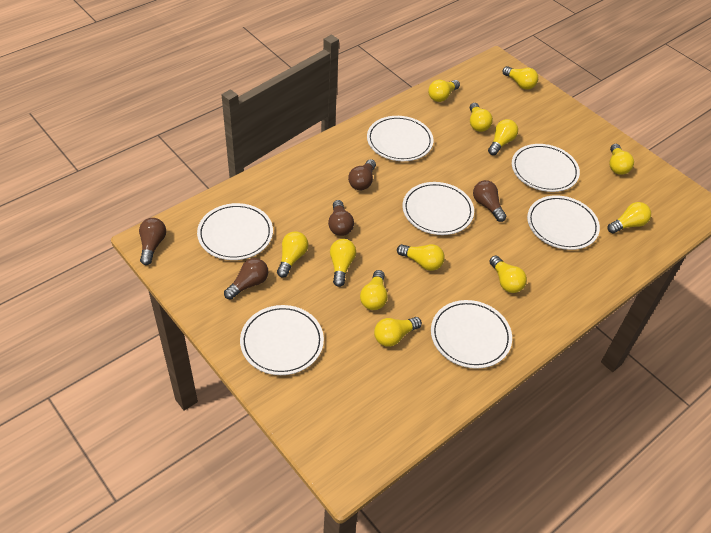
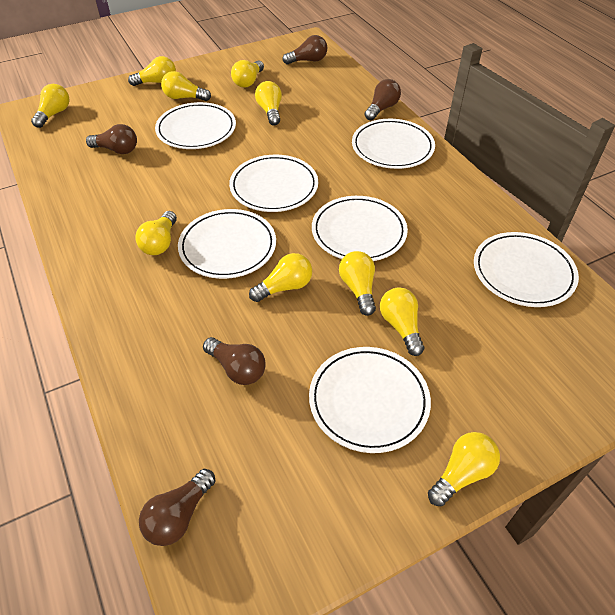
yellow light bulb: [277,231,308,278] [330,239,356,287] [360,270,388,310] [374,317,422,347] [397,244,445,271] [428,80,460,102] [470,103,493,132] [488,119,518,155] [489,255,527,293] [503,66,538,90] [607,202,651,234] [609,144,634,175] = 12 -> [31,84,70,128] [128,56,176,86] [135,211,177,255] [161,71,211,101] [231,60,264,88] [249,253,312,302] [255,81,282,125] [339,251,376,316] [380,287,424,356] [428,432,500,506] = 10

